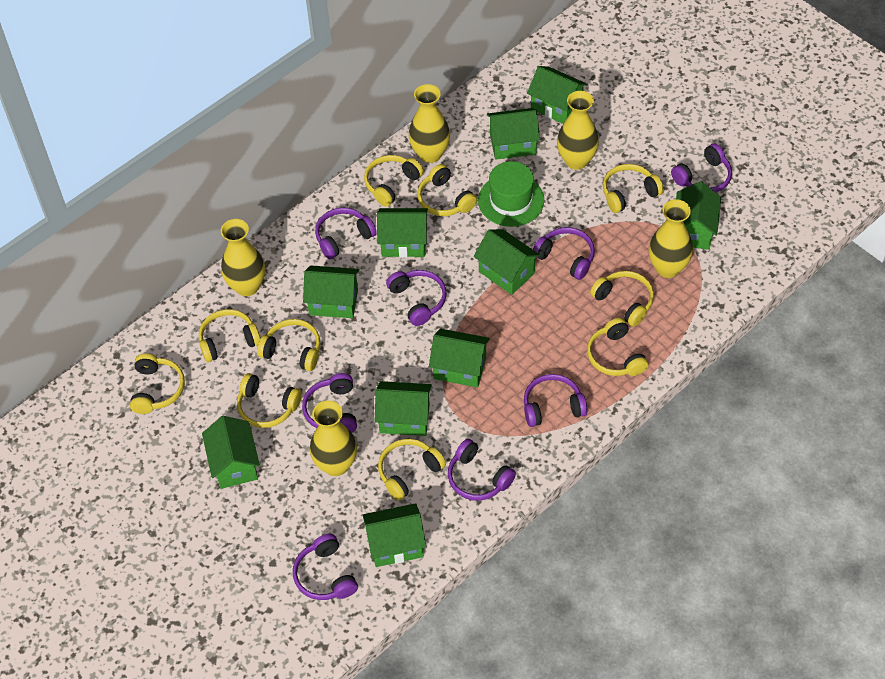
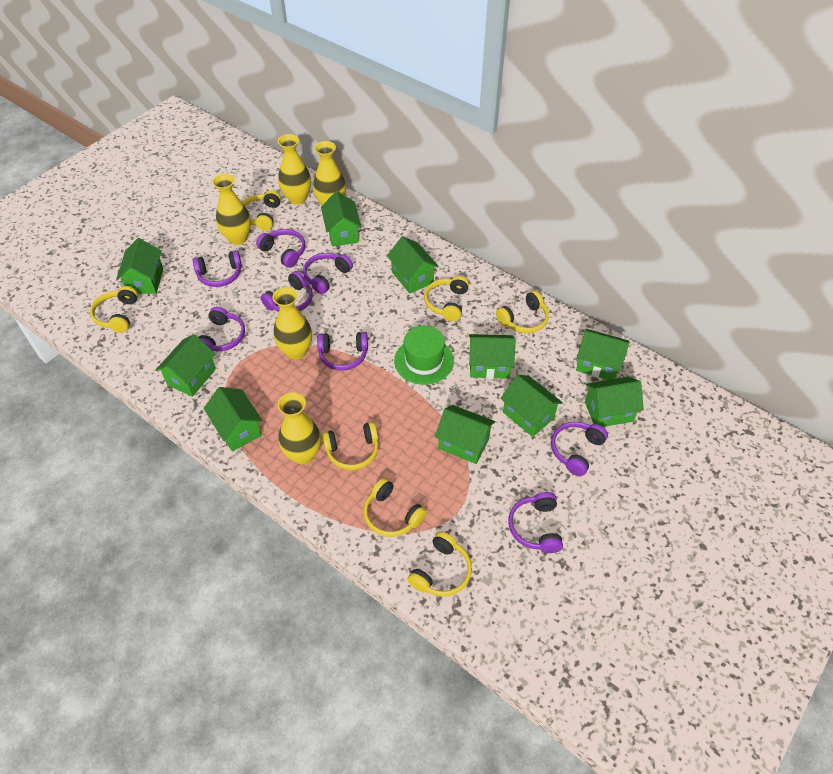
yellow headphones: [130,353,185,414] [199,309,260,362] [237,373,302,428] [257,319,320,371] [364,155,424,207] [378,439,446,501] [417,164,477,216] [587,318,649,376] [590,271,654,327] [603,164,664,213] = 10 -> [90,286,138,333] [242,190,281,231] [322,422,379,470] [363,478,427,537] [407,532,472,597] [424,276,469,321] [496,291,549,333] = 7

